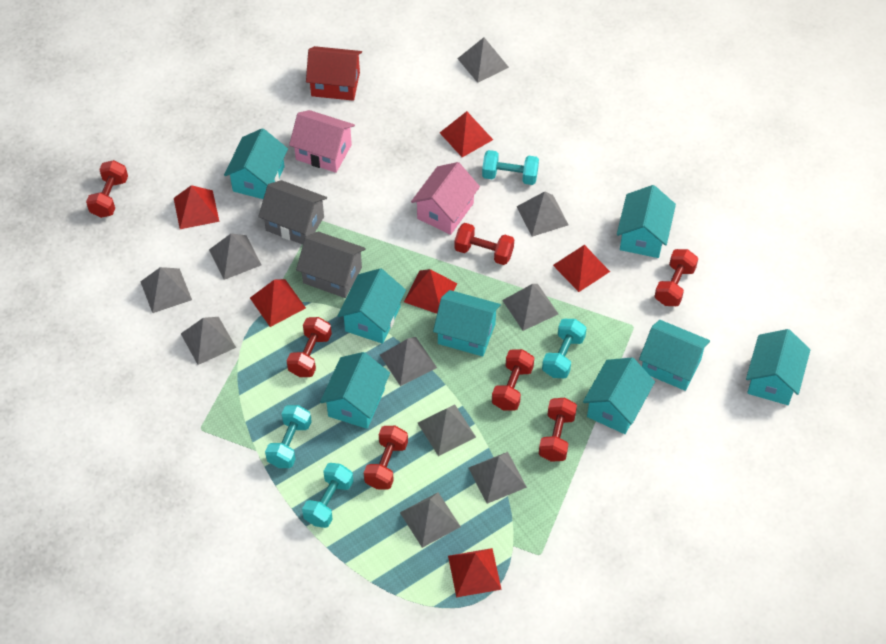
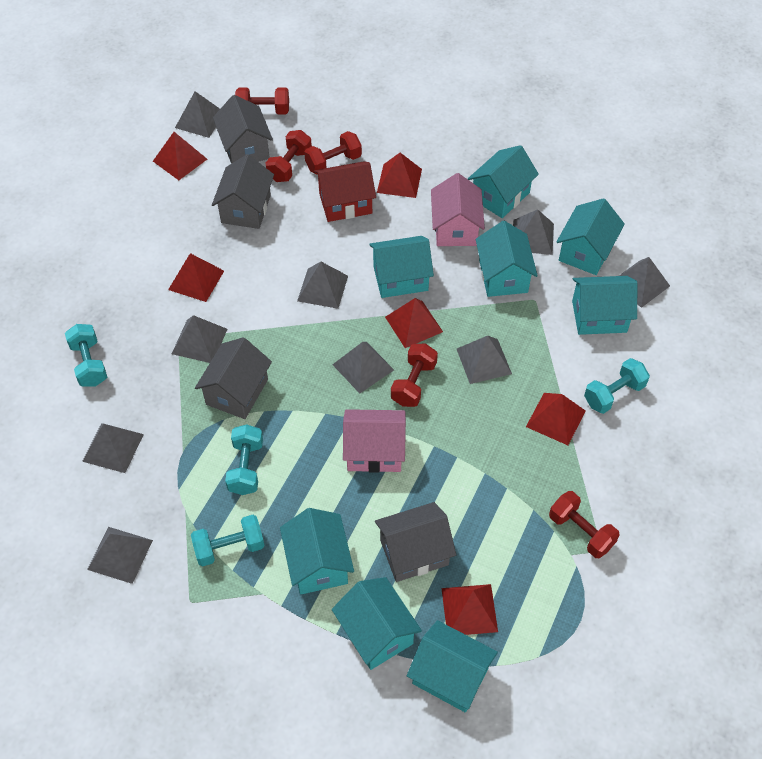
grey house: [258,180,327,245] [296,231,366,298] = 2 -> [195,337,272,419] [212,154,274,229] [213,95,273,164] [375,502,456,582] = 4
grey pyramid: [140,267,192,313] [181,317,236,365] [209,234,262,280] [380,337,437,386] [400,492,461,548] [418,405,476,456] [457,37,509,83] [469,452,527,504] [502,284,558,331] [516,191,569,237] = 10 -> [82,423,144,473] [87,527,153,584] [172,315,227,363] [175,91,220,138] [297,262,348,309] [332,342,394,394] [457,336,512,384] [513,209,554,255] [619,257,670,308] = 9
red dumbbell: [86,160,128,218] [287,317,332,377] [364,426,408,490] [454,223,514,265] [492,349,534,411] [539,398,577,462] [654,249,698,306] = 7 -> [235,87,289,115] [266,130,312,182] [304,131,362,175] [391,344,438,407] [549,491,619,558] = 5

